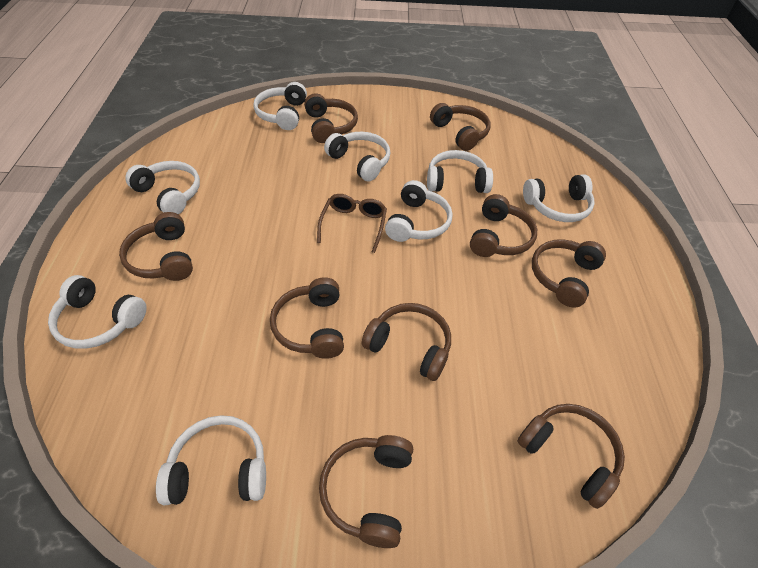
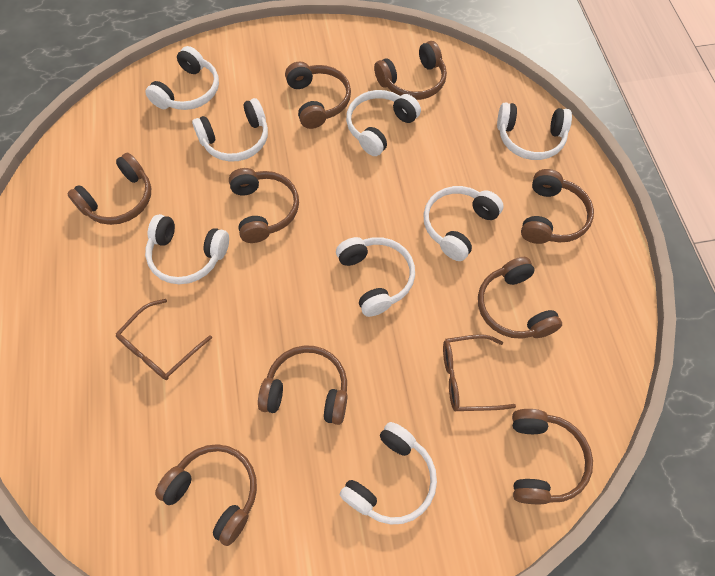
brown glasses: [317,194,387,253] = 1 -> [116,299,212,380] [443,334,516,412] = 2

